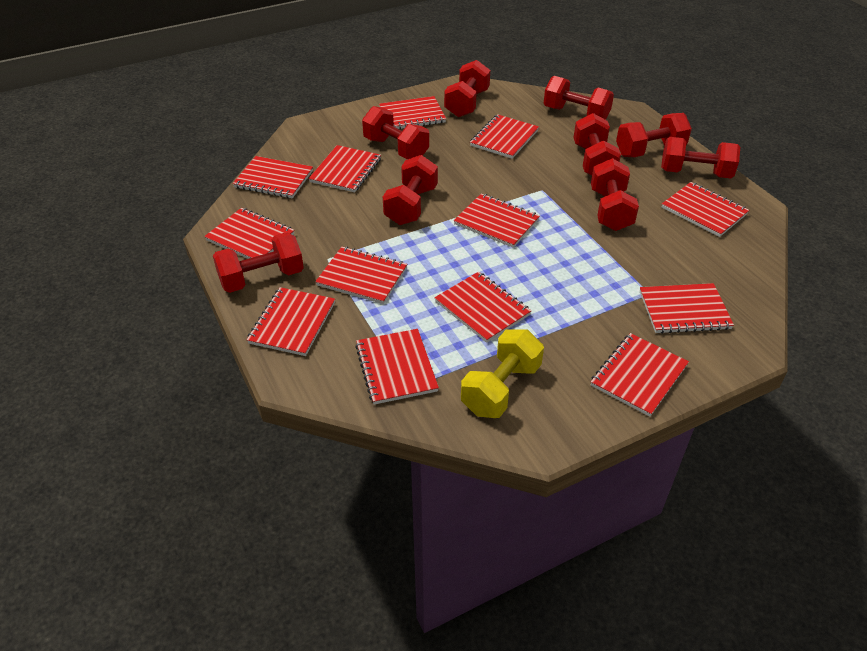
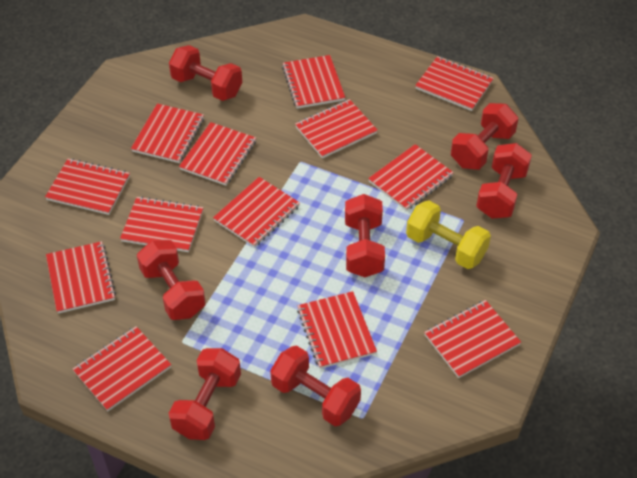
red dumbbell: [213,232,304,293] [362,106,429,159] [383,155,438,225] [444,60,490,117] [544,76,614,120] [574,113,621,175] [591,158,639,231] [616,113,692,157] [661,137,740,178] = 9 -> [137,240,206,320] [169,45,242,101] [169,348,241,440] [270,345,361,426] [345,194,385,277] [451,103,518,170] [476,143,532,219] = 7

